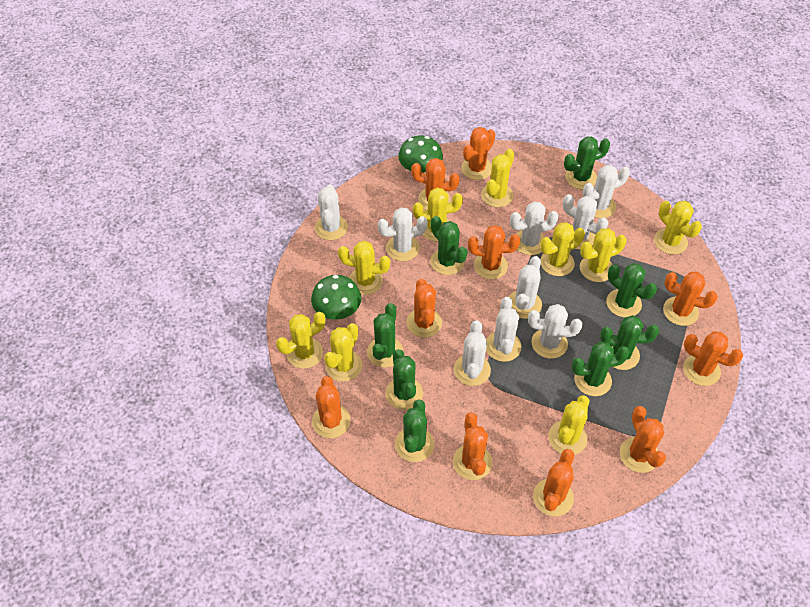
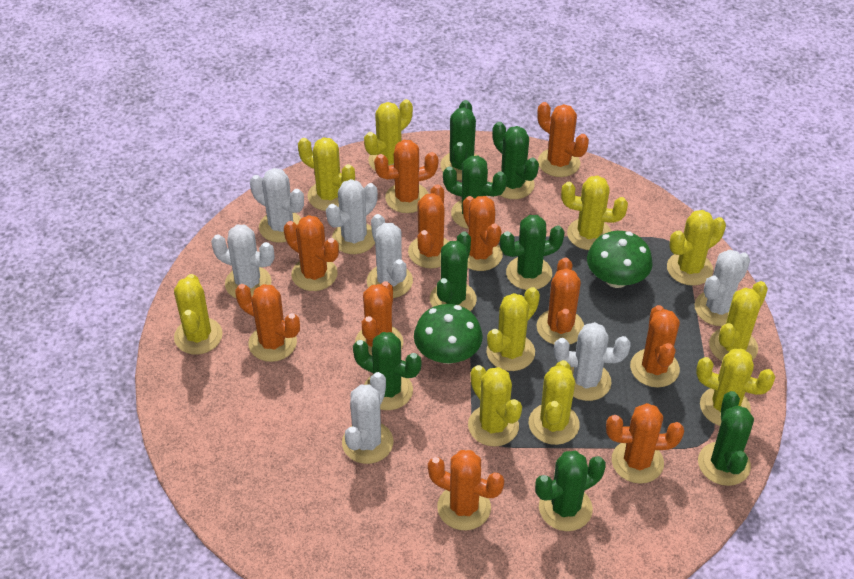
orange cactus: [312,376,350,438] [407,279,442,338] [411,158,460,210] [453,412,492,480] [461,127,495,180] [468,225,520,279] [533,449,574,516] [620,406,666,473] [663,272,718,326] [683,331,743,386] = 10 -> [235,284,300,362] [284,215,339,291] [355,281,403,355] [374,140,438,213] [408,184,449,269] [428,450,504,530] [463,196,503,271] [536,258,584,344] [537,102,589,177] [606,403,684,484] [630,305,680,387] = 11
white cactus: [315,184,348,240] [378,207,428,261] [454,320,491,386] [486,297,522,362] [509,256,542,319] [510,201,559,255] [528,304,582,359] [563,194,608,250] [583,165,630,218] = 9 -> [211,225,274,298] [250,168,304,243] [326,179,378,254] [342,372,393,464] [367,214,413,298] [554,322,631,401] [695,250,750,326] = 7
yellow cactus: [276,312,325,369] [324,323,363,382] [338,241,390,295] [413,188,463,241] [481,149,514,207] [540,222,585,276] [548,395,590,455] [580,228,627,282] [654,201,702,255] = 9 -> [174,274,223,355] [298,137,355,211] [364,99,413,171] [468,365,522,447] [487,287,540,371] [529,360,580,445] [561,176,628,250] [667,210,726,286] [696,349,775,426] [709,281,768,361] = 10

